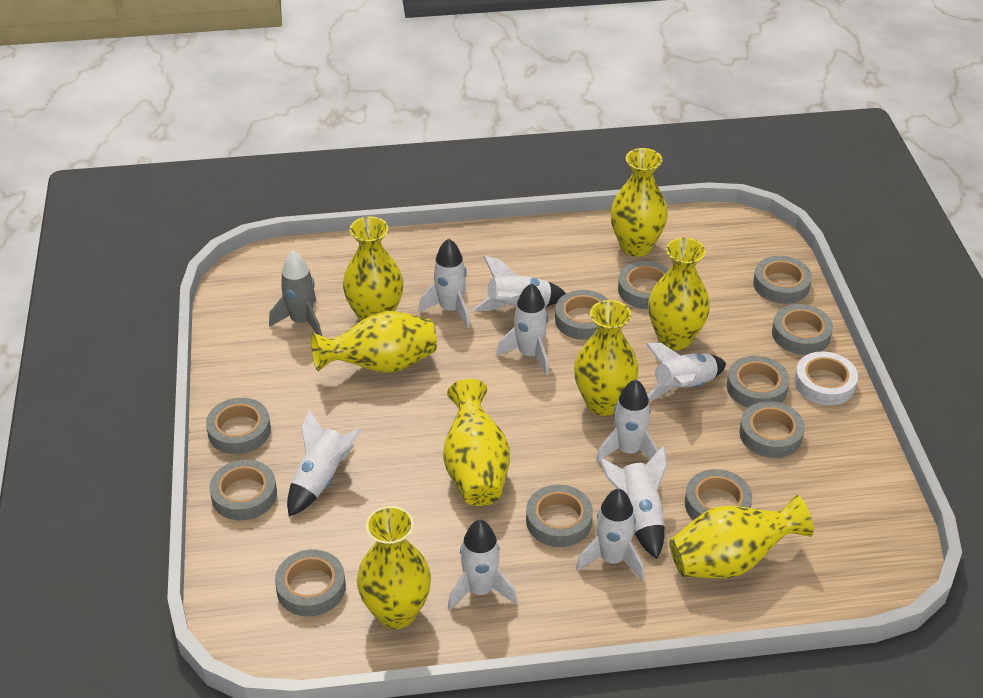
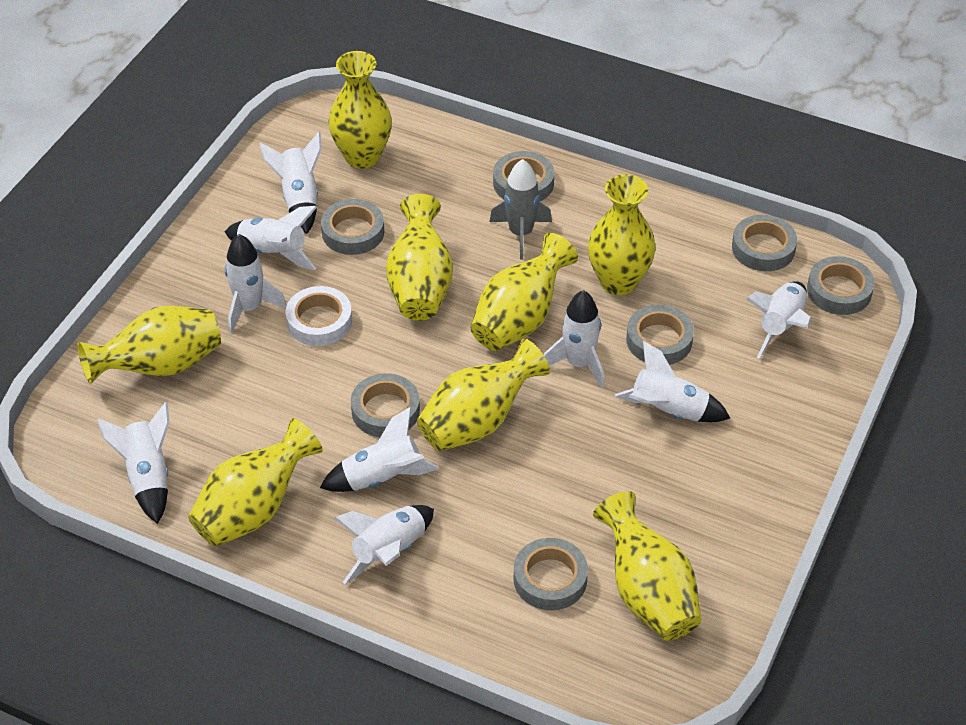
grey tape: [206,398,271,454] [209,460,277,521] [275,549,346,616] [526,485,593,547] [555,290,609,340] [618,261,669,309] [685,469,752,520] [726,356,790,408] [739,401,805,458] [753,256,812,304] [772,304,833,355] = 11 -> [321,199,384,255] [351,373,420,437] [493,151,554,201] [514,538,588,610] [626,305,694,365] [732,215,797,271] [807,256,875,315] = 7

